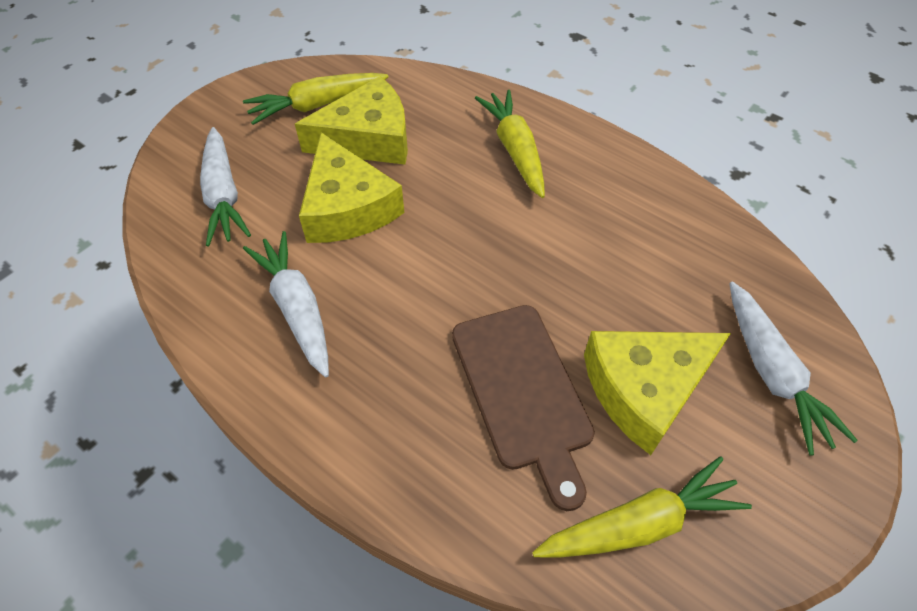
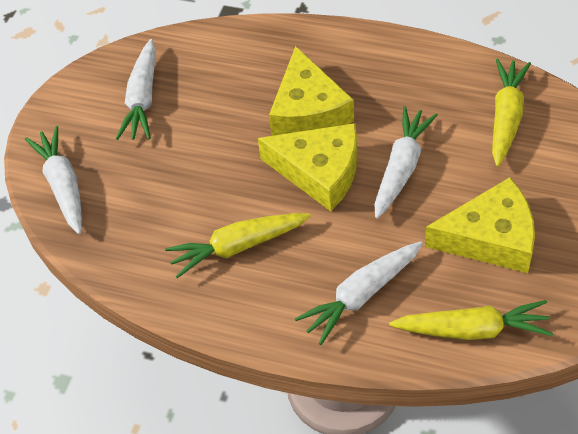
brown cutting board: [452,305,595,511] = 1 -> none = 0
white carrot: [200,127,251,246] [243,231,329,378] [729,281,858,456] = 3 -> [25,126,82,234] [116,39,156,140] [295,241,423,345] [375,106,438,219] = 4

